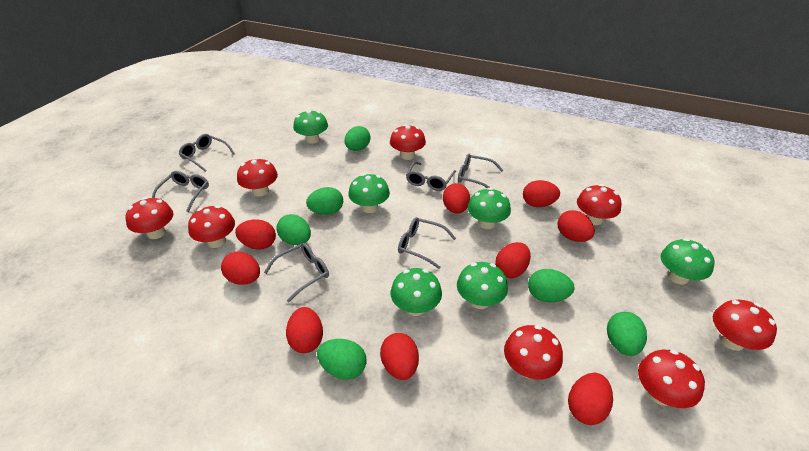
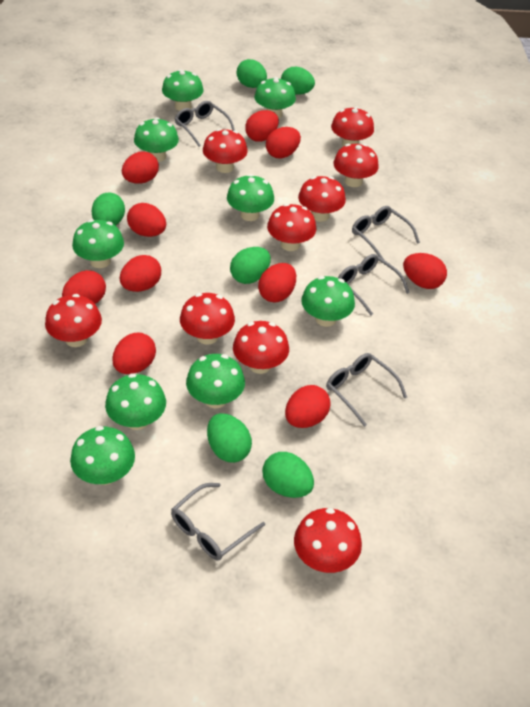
green mushroom: [293,110,328,144] [348,174,390,213] [391,268,442,316] [457,262,508,309] [468,188,511,229] [660,238,714,285] = 6 -> [70,426,135,485] [72,219,124,268] [105,373,166,430] [134,117,179,162] [162,69,203,111] [186,354,245,408] [227,174,274,221] [254,77,296,119] [301,276,355,327] = 9
grey glasses: [152,171,209,212] [179,134,235,172] [264,243,329,303] [398,217,456,269] [406,162,456,191] [458,154,503,188] = 6 -> [171,483,265,560] [175,101,235,147] [326,353,407,427] [338,254,410,315] [352,206,420,260] = 5
red egg: [221,251,260,285] [235,220,276,250] [286,307,323,353] [380,333,419,380] [443,183,470,214] [495,242,531,278] [523,180,560,207] [558,210,595,242] [568,373,613,425] = 9 -> [62,270,106,304] [112,333,156,374] [120,255,161,292] [122,151,159,184] [127,203,166,237] [245,110,279,142] [258,263,296,303] [266,127,301,159] [285,385,331,428] [403,253,447,289] = 10
red mushroom: [125,197,173,239] [188,205,235,248] [237,158,278,196] [390,124,426,160] [504,325,563,379] [577,184,621,225] [638,349,705,408] [713,300,777,351] = 8 -> [45,294,102,347] [180,293,235,345] [203,129,248,173] [233,321,289,374] [267,203,316,251] [294,508,362,573] [298,176,346,222] [331,107,374,147] [333,144,379,187] = 9

